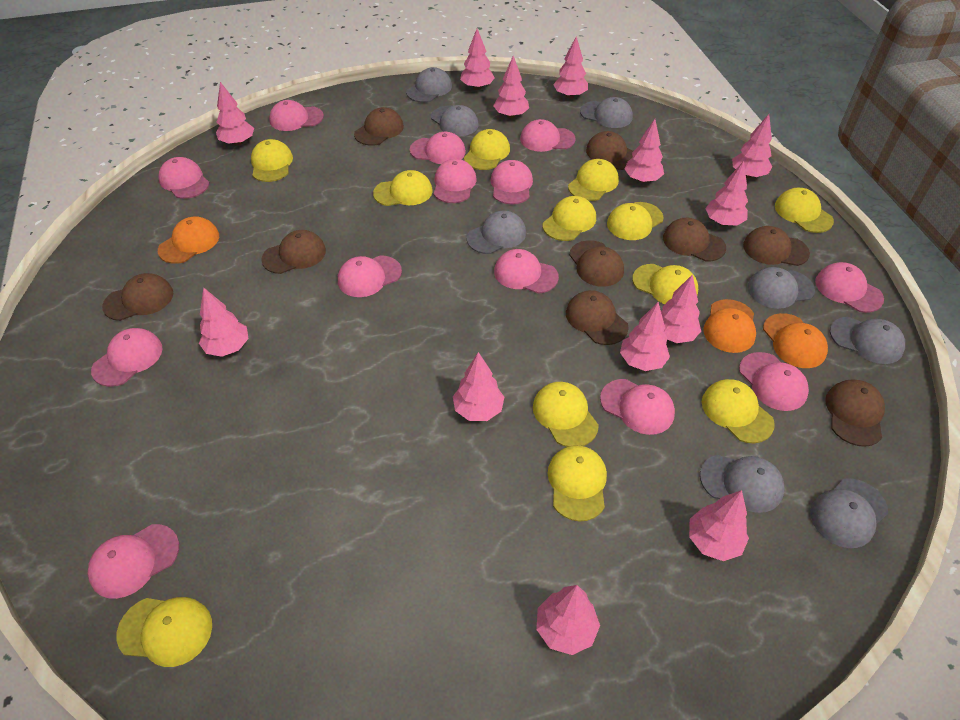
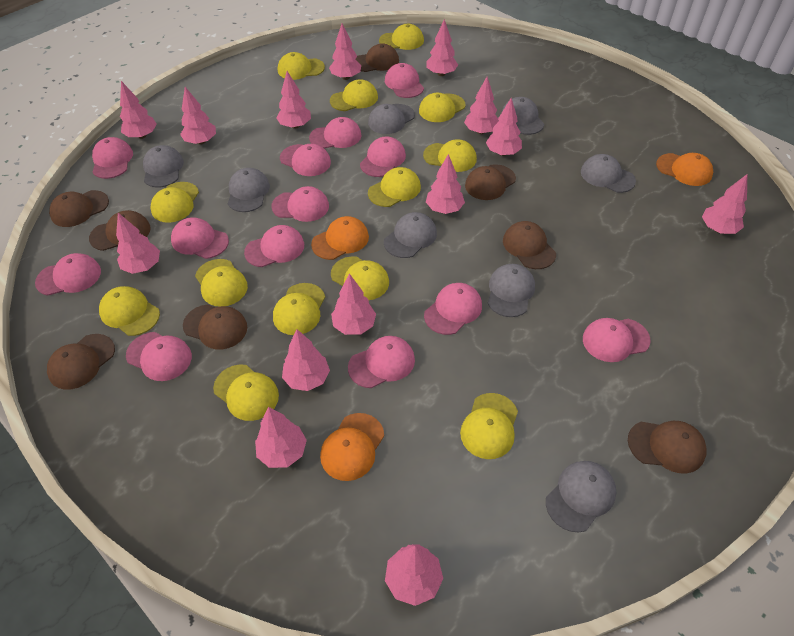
brown cap: [102,273,173,321] [261,230,326,274] [354,107,404,146] [566,290,629,345] [569,240,624,287] [586,131,633,170] [663,218,726,262] [743,226,810,266] [825,379,885,447] = 9 -> [47,334,115,390] [49,190,109,227] [89,210,150,251] [183,304,247,350] [355,43,399,72] [465,164,516,200] [503,221,556,269] [628,421,707,474] = 8
pink tree: [199,287,249,357] [216,82,254,146] [453,352,504,421] [460,29,495,90] [493,56,529,118] [536,585,600,655] [553,36,588,98] [620,302,670,371] [624,119,664,183] [661,274,701,343] [689,490,749,561] [705,161,748,226] [732,114,772,178] = 13 -> [116,213,160,274] [120,81,157,139] [180,87,216,145] [255,407,307,468] [276,71,311,129] [282,329,330,391] [329,23,361,80] [331,273,376,335] [385,544,443,606] [426,19,458,76] [426,154,465,214] [464,77,499,134] [486,98,522,156] [702,174,747,234] = 14
yellow cap: [116,597,212,667] [251,139,293,182] [373,170,433,206] [464,129,510,170] [533,382,599,447] [543,196,596,241] [548,445,607,522] [568,159,619,201] [607,202,664,240] [632,264,698,304] [702,379,775,443] [775,188,834,233] = 12 -> [99,286,160,336] [151,182,199,223] [195,259,248,306] [213,364,279,421] [273,283,325,335] [278,52,325,80] [330,79,378,111] [331,256,389,300] [368,167,421,207] [379,24,424,50] [419,93,466,122] [423,139,477,172] [460,393,518,459] = 13

